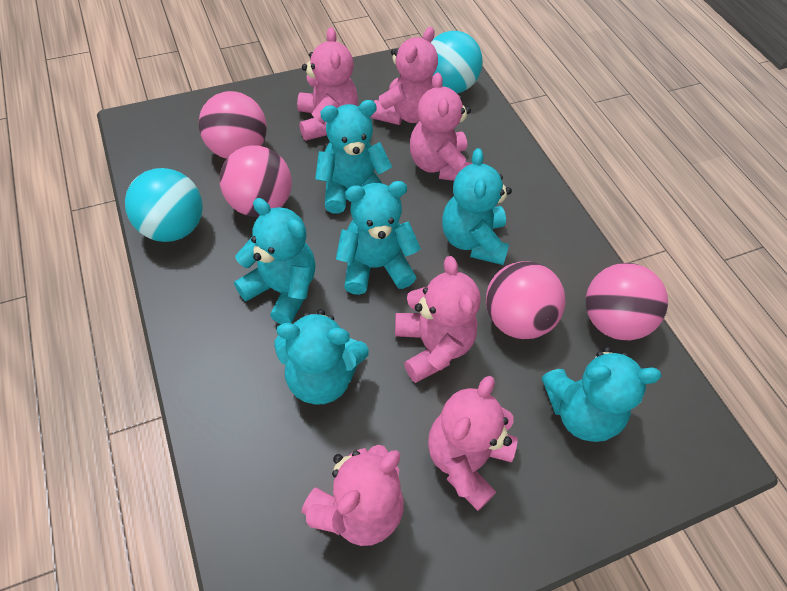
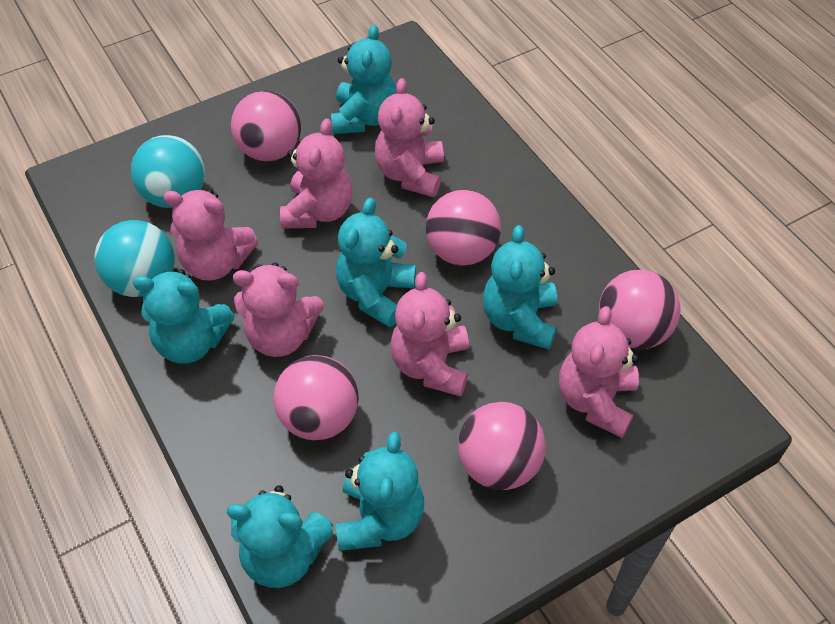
pink ball: [198,91,267,159] [220,145,292,217] [486,261,566,339] [586,263,668,340] = 4 -> [231,90,301,161] [273,355,359,440] [426,190,501,266] [458,402,546,490] [599,270,681,349] = 5

